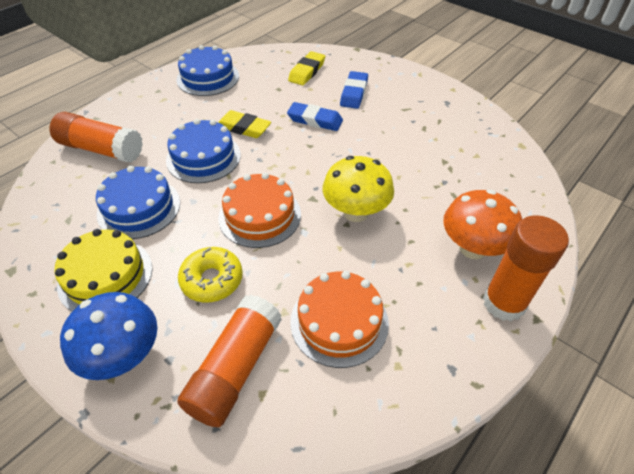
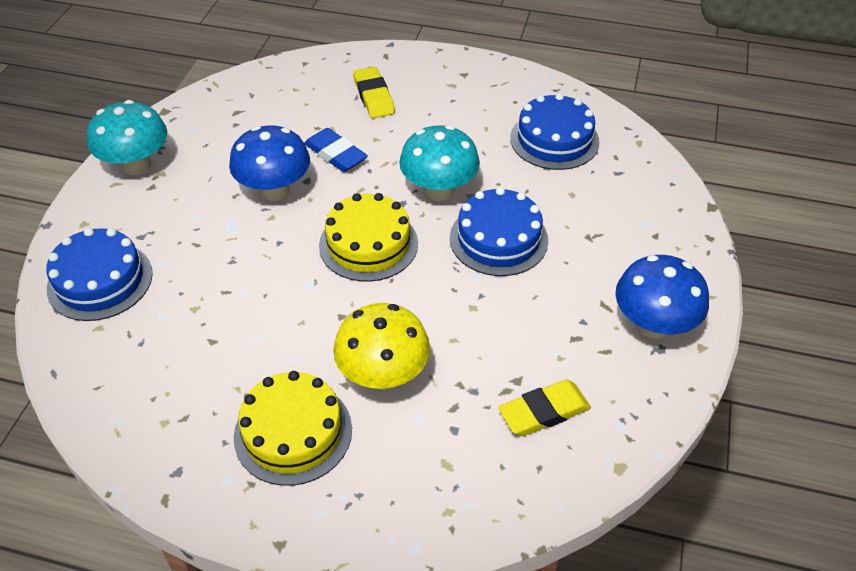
blue eraser: [287,102,343,131] [340,71,368,109] = 2 -> [304,128,368,172] = 1
blue mushroom: [60,292,158,380] = 1 -> [229,125,310,201] [615,255,709,339] = 2
orange cake: [218,173,301,248] [290,271,389,368] = 2 -> none = 0
orange glue stick: [50,112,143,163] [177,295,282,427] [483,215,569,321] = 3 -> none = 0
orange mushroom: [443,190,522,259] = 1 -> none = 0
turquoise mushroom: none = 0 -> [87,100,167,175] [399,125,480,201] = 2
yellow cake: [54,229,153,311] = 1 -> [234,371,352,486] [319,193,418,282] = 2
yellow donut: [178,247,243,303] = 1 -> none = 0

